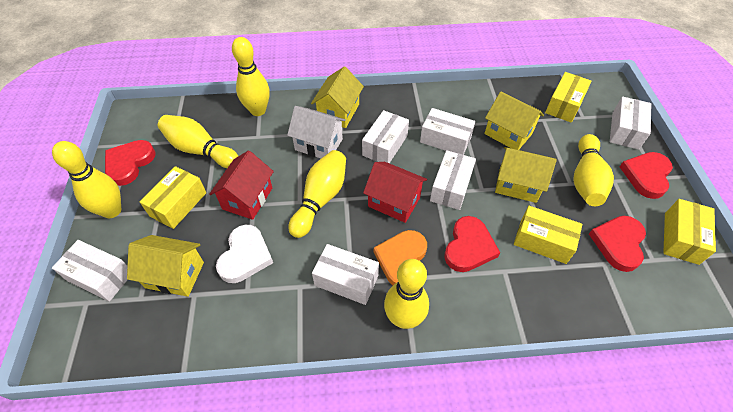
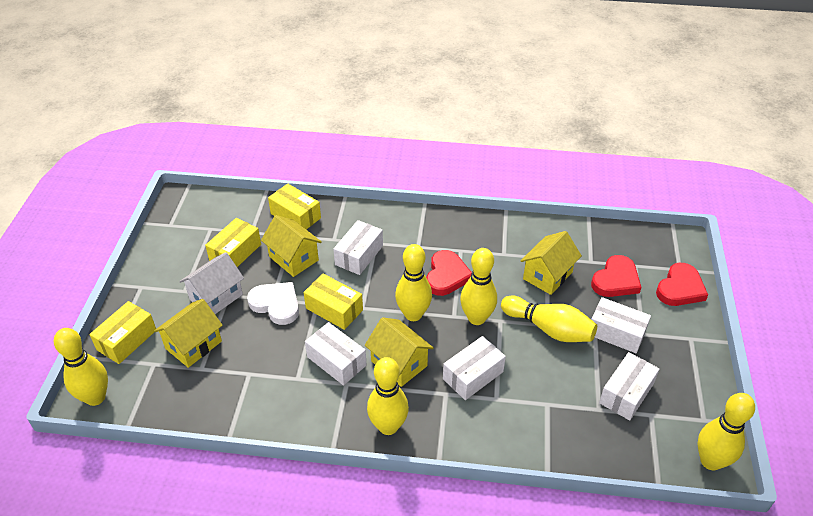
orange heart: [374,230,427,286] = 1 -> none = 0
red heart: [105,140,156,186] [444,216,500,272] [589,216,646,272] [620,152,673,199] = 4 -> [426,250,472,296] [591,255,642,297] [656,263,708,306] = 3
red house: [209,150,274,220] [363,162,427,223] = 2 -> none = 0
white box: [52,240,127,302] [312,244,379,305] [362,110,409,163] [420,108,476,155] [430,150,476,210] [610,97,651,150] = 6 -> [305,322,367,385] [333,220,383,275] [443,336,506,400] [591,297,651,353] [599,352,660,420] = 5

